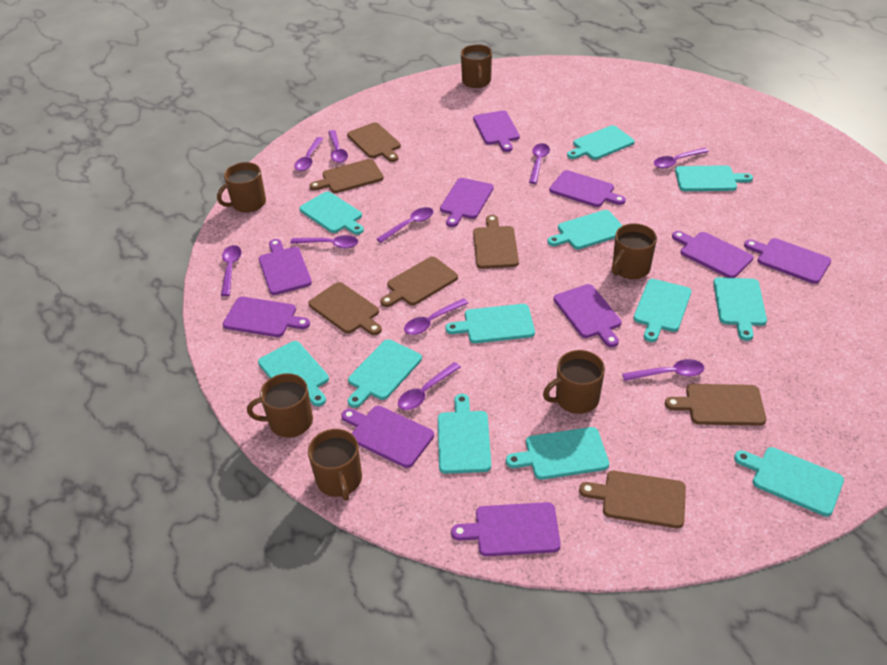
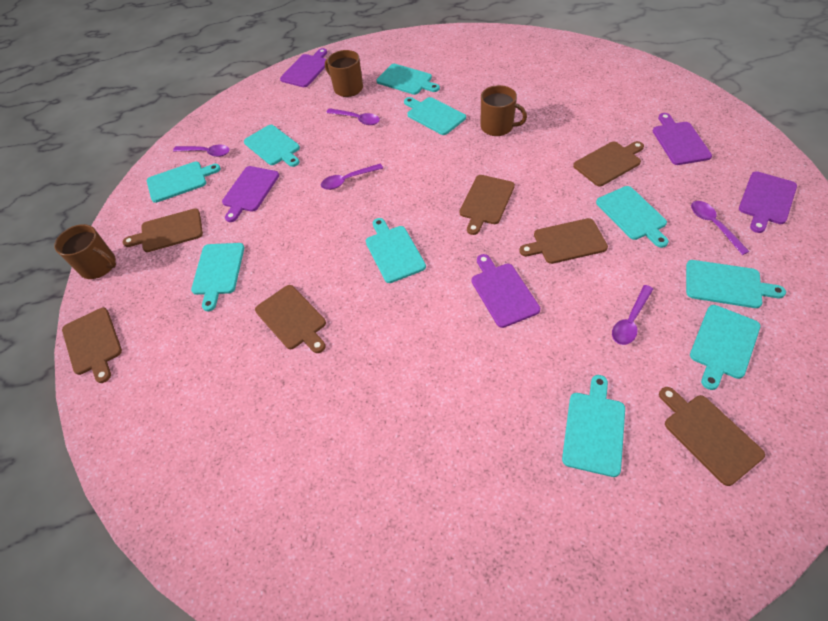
brown mug: [217,162,266,213] [247,373,313,438] [308,429,362,501] [461,44,492,88] [543,350,605,414] [612,223,657,279] = 6 -> [54,224,116,279] [325,50,363,97] [481,85,527,136] = 3
purple cutting board: [223,297,310,337] [259,239,312,295] [341,406,434,468] [440,178,494,227] [451,502,561,556] [473,110,520,152] [549,170,626,207] [554,284,622,347] [672,231,754,278] [744,238,831,284] = 10 -> [222,166,279,222] [280,48,327,87] [471,254,540,328] [653,113,712,165] [739,171,797,233] = 5
purple spoon: [221,245,241,296] [290,235,358,248] [295,137,324,171] [328,130,348,163] [377,207,433,243] [398,362,461,410] [404,298,468,335] [529,143,550,184] [622,359,704,381] [654,148,709,168] = 10 -> [173,145,230,157] [321,164,383,190] [326,108,380,125] [612,285,653,345] [691,201,750,255] = 5
turquoise cutting board: [258,341,329,406] [299,191,364,235] [348,339,422,408] [438,394,491,474] [446,304,535,343] [506,427,609,480] [547,210,623,249] [567,125,635,160] [633,279,692,342] [675,165,753,191] [713,277,767,341] [734,447,844,516] = 12 -> [147,162,221,203] [191,243,244,311] [244,125,300,167] [366,218,426,283] [376,64,440,95] [404,97,466,135] [562,375,625,477] [596,186,669,248] [686,260,786,308] [690,305,761,390] = 10

